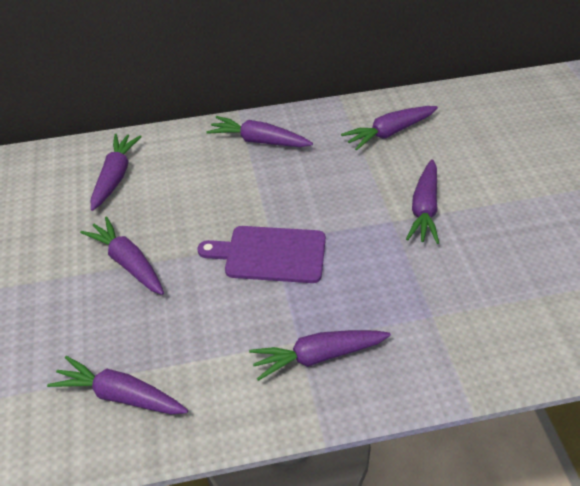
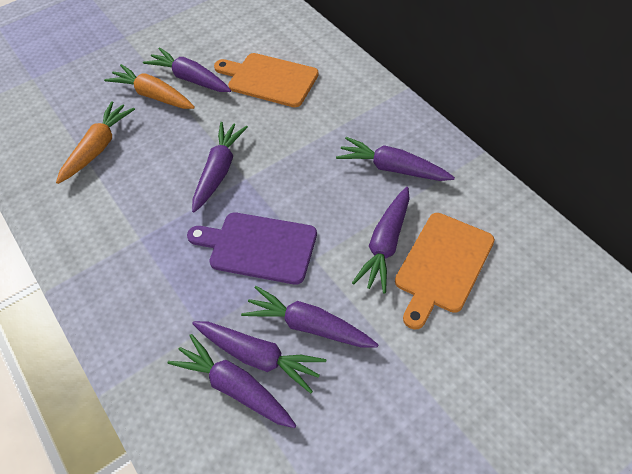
orange carrot: none = 0 -> [56,101,135,184] [104,64,195,109] = 2
orange cutting board: none = 0 -> [214,53,319,107] [395,213,495,330] = 2

